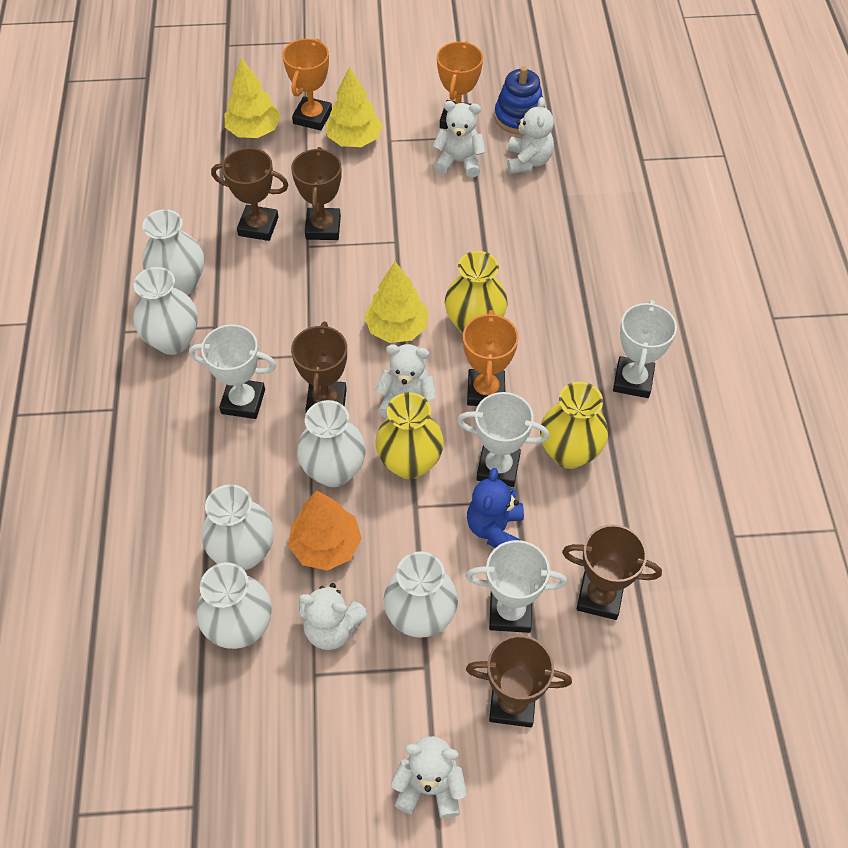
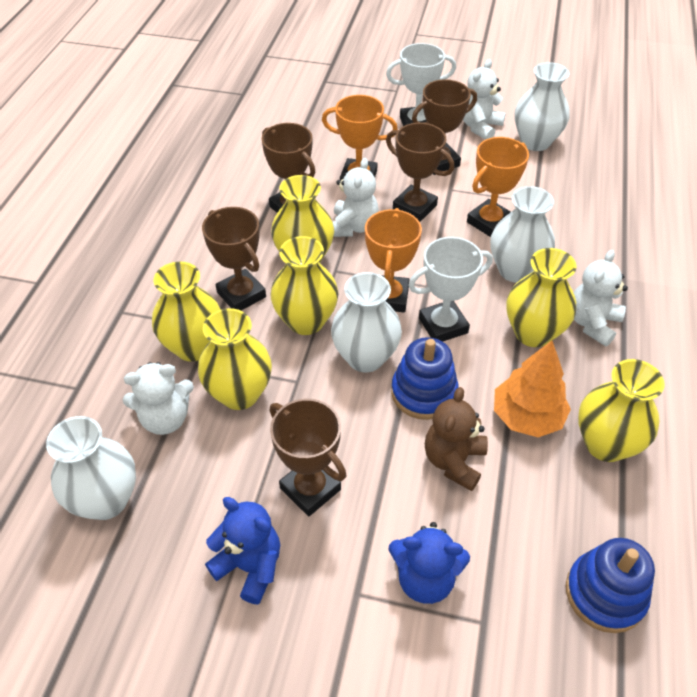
blue stacking toy: [494,66,545,134] = 1 -> [391,337,458,420] [566,538,655,633] = 2
blue teddy bear: [467,468,524,548] = 1 -> [205,497,280,604] [388,522,470,604] = 2
brown teddy bear: none = 0 -> [425,387,488,491] = 1
white teddy bear: [299,583,367,650] [375,344,437,418] [391,736,467,818] [433,101,486,178] [507,97,554,174] = 5 -> [123,362,194,435] [332,158,379,237] [463,59,506,140] [574,250,628,346] = 4
white trophy: [189,324,276,419] [457,392,549,487] [466,540,567,633] [613,300,677,398] = 4 -> [386,43,456,126] [408,237,493,342] = 2
white vase: [133,267,198,355] [142,209,204,295] [197,562,272,649] [202,484,274,570] [297,400,366,487] [383,551,458,638] = 6 -> [46,416,136,520] [331,272,402,373] [490,186,555,283] [515,62,570,151] = 4
yellow tree: [225,58,281,138] [326,66,383,147] [364,262,428,343] = 3 -> none = 0
yellow vase: [375,392,444,480] [445,251,508,334] [540,382,608,469] = 3 -> [152,262,221,362] [198,308,272,410] [270,236,338,335] [271,175,334,263] [506,248,577,347] [578,359,665,462] = 6

